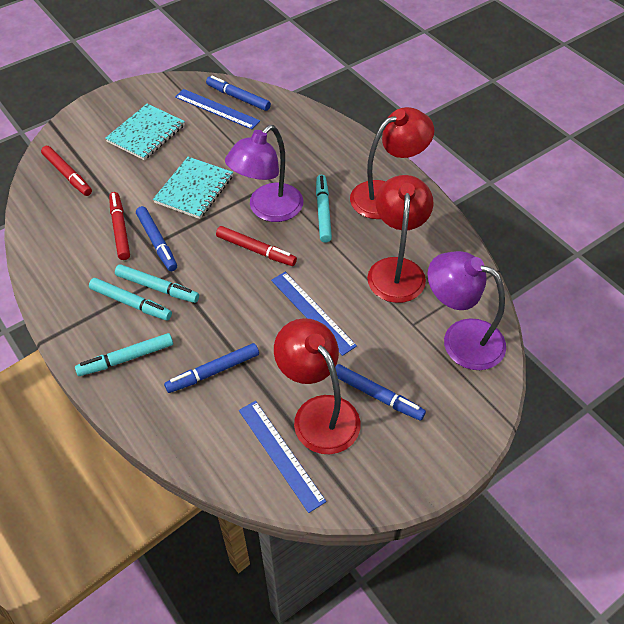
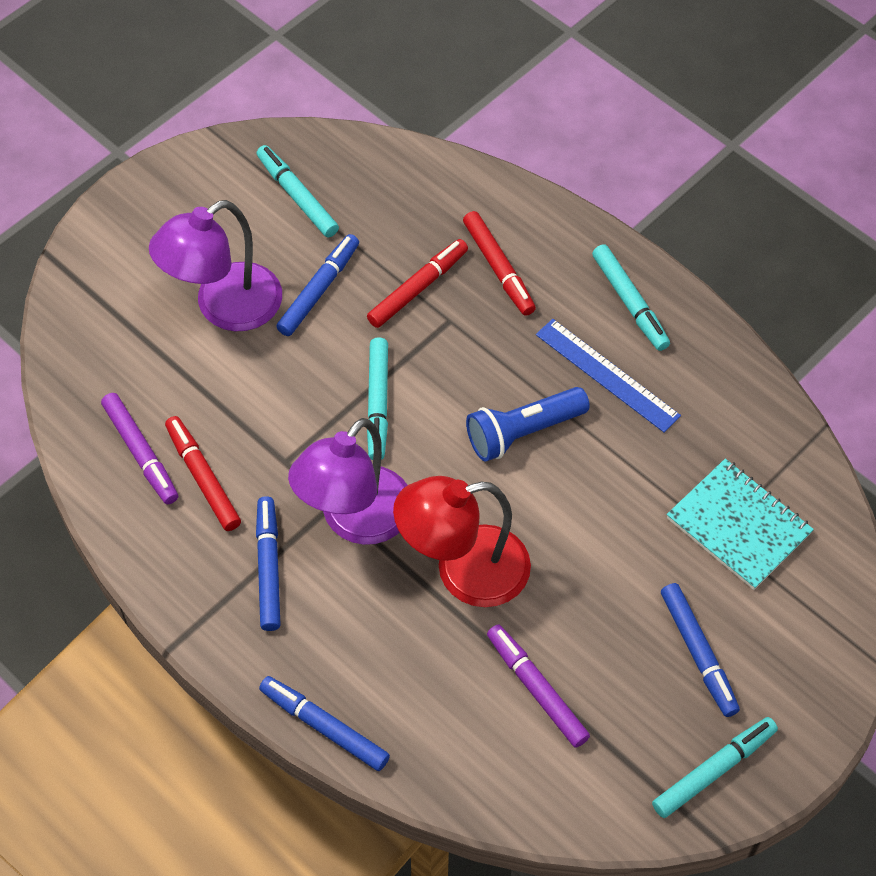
blue flashlight: none = 0 -> [466,387,590,462] = 1
blue ruler: [175,89,260,129] [239,401,327,513] [271,272,357,356] = 3 -> [536,319,681,432] = 1
purple marker: none = 0 -> [101,393,178,504] [487,625,590,748] = 2
red lamp: [274,318,361,454] [350,107,434,219] [367,175,434,303] = 3 -> [393,476,531,607] = 1
turquoise notebook: [105,104,185,160] [153,157,233,219] = 2 -> [667,459,814,590] = 1

